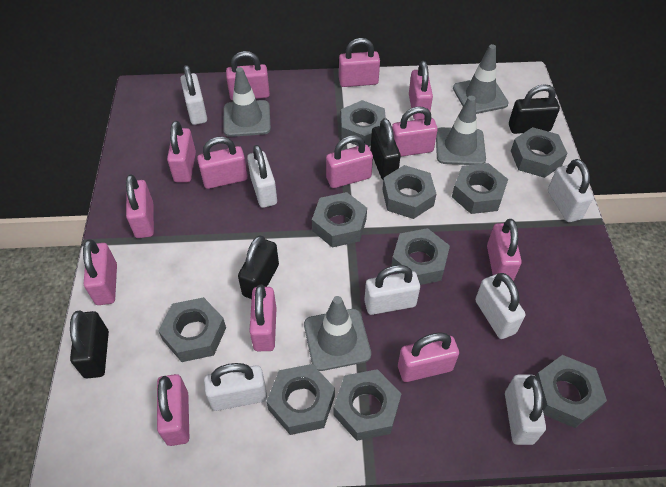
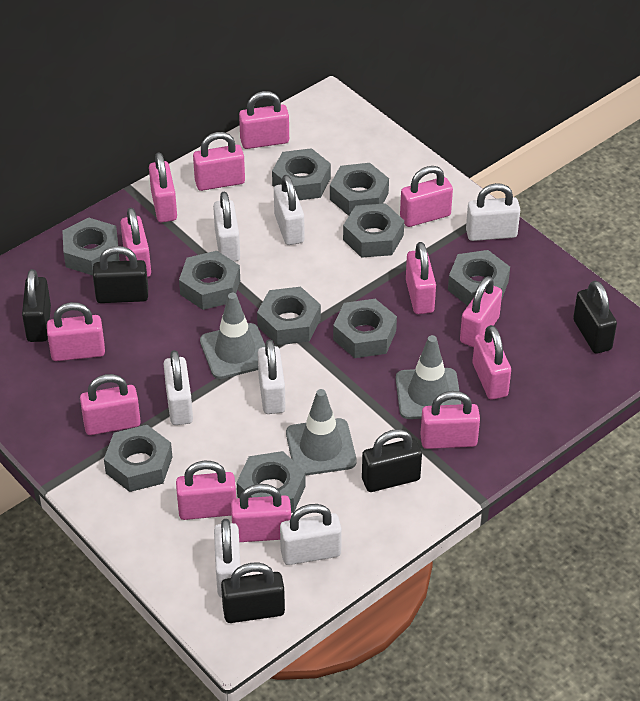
black padlock: [70,310,109,379] [238,235,279,299] [370,118,401,180] [509,84,560,134] = 4 -> [22,269,51,342] [93,246,148,303] [221,563,285,623] [362,429,422,492] [573,280,617,354] = 5
grey traffic cone: [224,67,271,137] [304,296,371,371] [436,96,486,165] [453,44,509,114] = 4 -> [200,293,265,379] [286,389,357,475] [396,335,461,419] = 3

